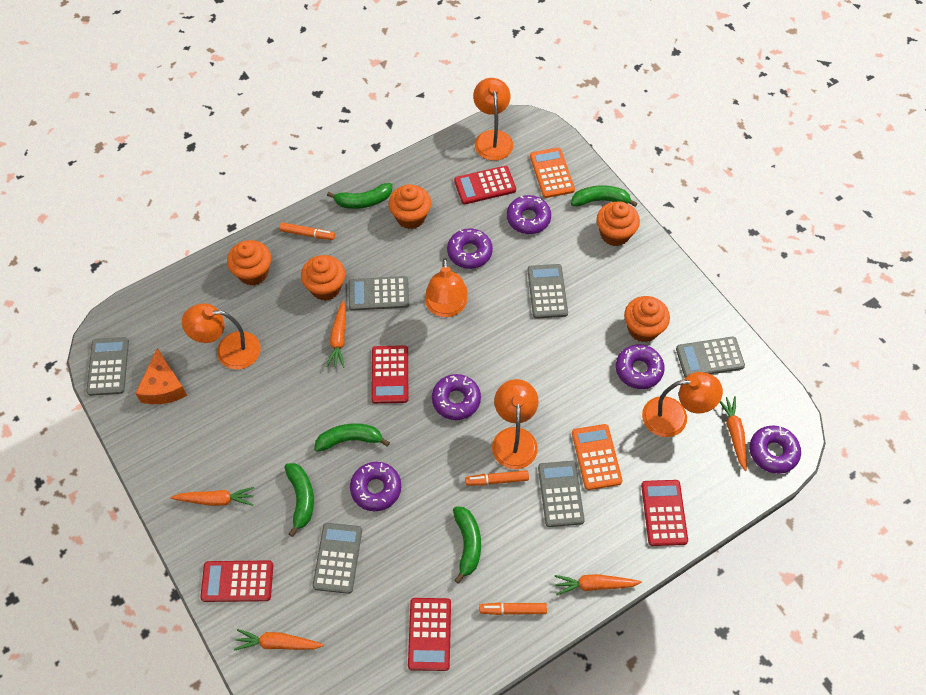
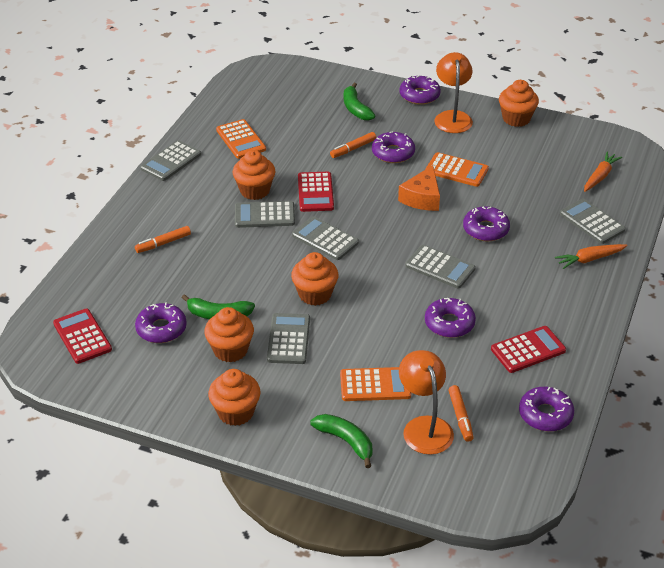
green banana: [285,463,314,537] [314,423,390,452] [327,183,392,209] [453,506,481,584] [571,185,638,207] = 5 -> [182,294,255,319] [310,414,373,468] [344,83,375,120] = 3
orange calculator: [530,147,575,198] [572,424,623,490] = 2 -> [216,119,266,159] [340,367,411,401] [425,152,489,187] = 3
orange carrot: [170,487,254,506] [234,629,324,651] [326,300,346,368] [554,574,642,595] [720,396,747,471] = 5 -> [555,244,627,269] [584,152,622,192] = 2
orange lamp: [182,303,261,370] [425,258,468,317] [473,78,513,160] [492,379,539,469] [642,372,723,437] = 5 -> [399,350,454,455] [434,52,473,133] = 2
red calculator: [200,560,273,602] [371,345,408,404] [408,598,451,671] [454,166,516,204] [641,480,688,546] = 5 -> [53,309,112,364] [298,172,334,212] [491,326,566,373] = 3

